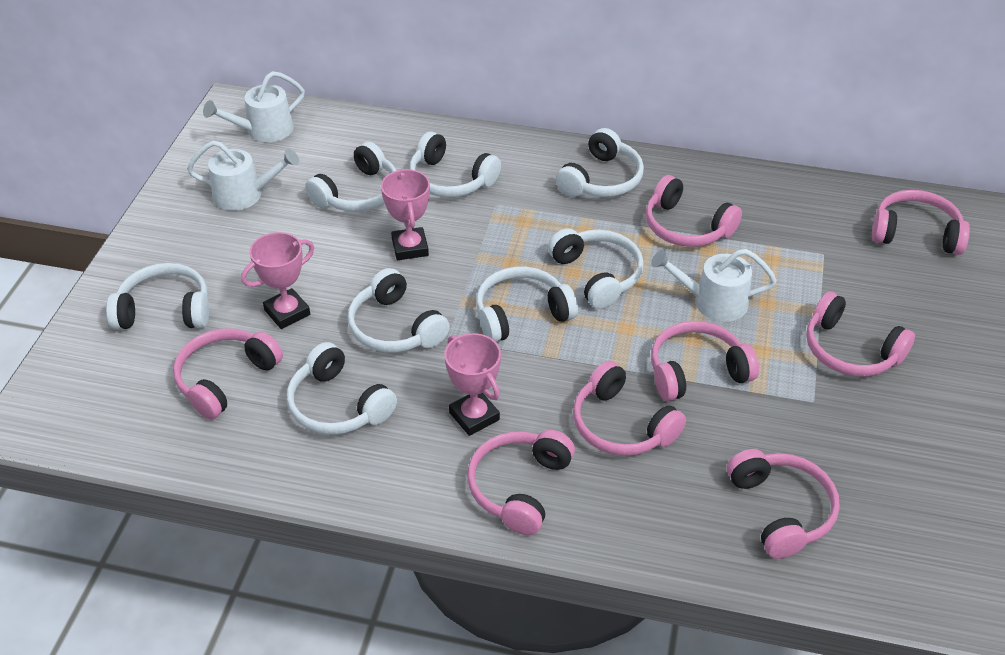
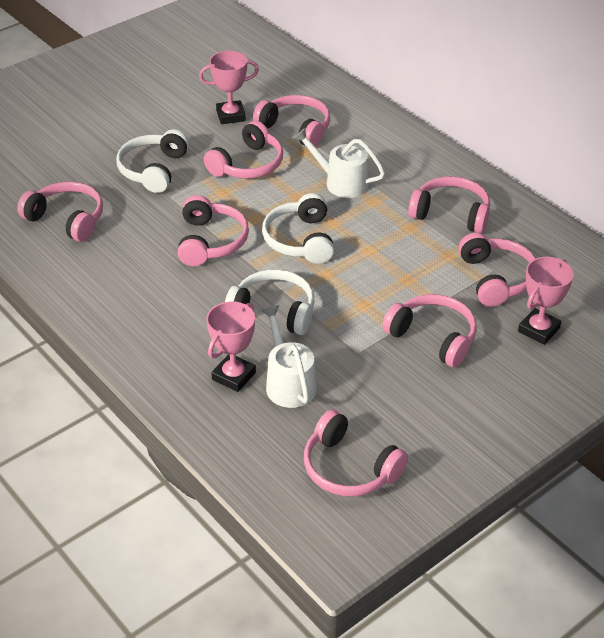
white headphones: [106,263,209,330] [287,342,397,435] [305,142,397,212] [347,268,450,352] [409,131,501,197] [476,267,578,342] [548,229,644,309] [556,128,644,197] = 8 -> [116,129,189,193] [225,269,315,335] [262,193,334,264] = 3
white watering can: [187,140,299,211] [203,71,305,142] [651,249,777,322] = 3 -> [261,305,317,408] [294,128,385,198] = 2

